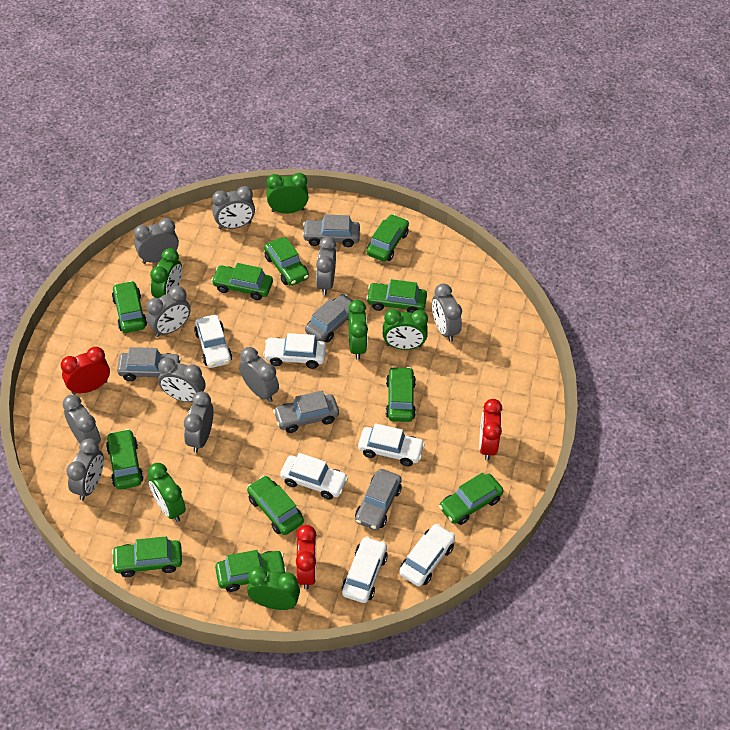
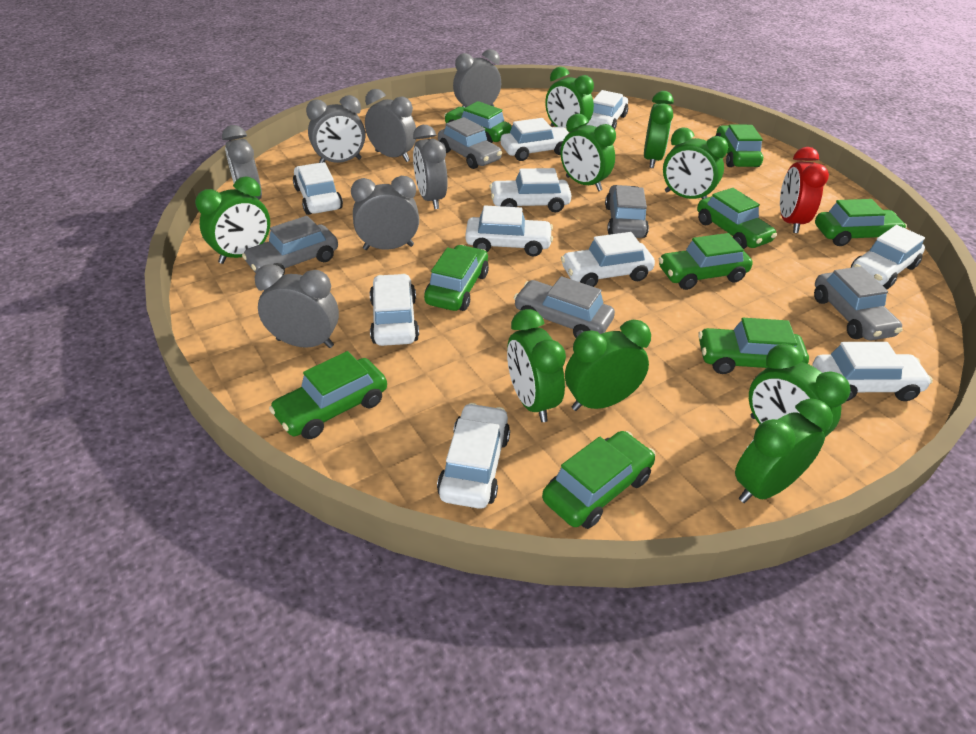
green car: [106,429,144,490] [112,281,147,333] [112,537,182,577] [211,263,273,300] [215,550,287,592] [247,475,304,535] [264,237,309,286] [366,279,427,313] [367,214,409,262] [386,366,416,422] [439,473,504,525] = 11 -> [269,351,387,439] [424,245,489,311] [444,101,512,143] [542,431,656,529] [659,233,753,290] [697,188,777,249] [699,318,809,374] [715,125,763,167] [815,199,907,246] = 9
green clock: [148,463,186,522] [150,248,182,298] [247,566,300,610] [267,173,309,213] [348,300,368,360] [383,309,428,350] = 6 -> [195,176,270,264] [507,309,566,422] [545,67,594,132] [561,113,616,191] [565,320,651,411] [644,91,674,168] [663,127,728,199] [735,399,833,503] [749,344,851,437] = 9
grey clock: [63,395,101,444] [66,438,104,500] [134,218,179,264] [146,286,191,337] [158,357,205,402] [184,391,213,453] [212,186,255,229] [239,347,279,402] [316,237,336,295] [432,283,462,342] = 10 -> [222,125,262,200] [254,264,339,348] [306,95,365,163] [351,176,419,250] [365,89,416,162] [413,125,448,209] [453,49,501,108] = 7
red clock: [61,347,110,395] [296,525,316,590] [479,399,502,461] = 3 -> [780,147,829,233] = 1
white car: [194,315,232,368] [263,333,326,369] [280,453,348,500] [342,536,388,603] [358,423,425,466] [399,524,455,586] = 6 -> [293,162,343,215] [370,274,419,346] [437,403,510,509] [465,205,553,256] [489,168,572,212] [500,118,569,161] [561,232,655,287] [587,90,628,130] [812,342,933,401] [850,225,925,289] = 10

